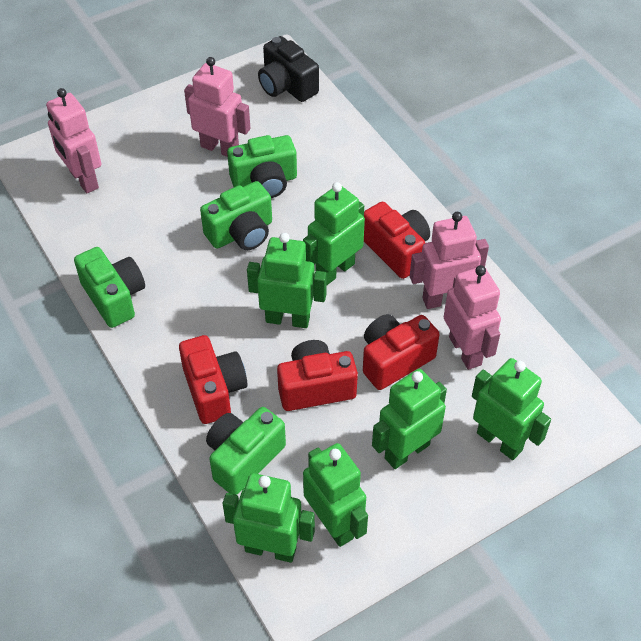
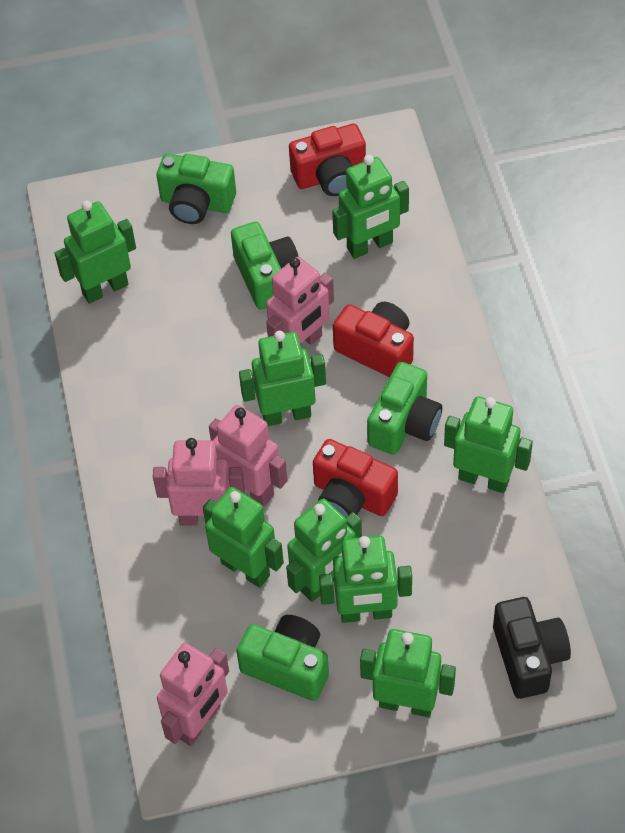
green robot: [223,473,315,563] [247,233,327,328] [303,182,365,286] [303,443,368,547] [372,369,447,469] [472,358,551,460] = 6 -> [55,200,136,304] [203,487,284,588] [239,331,326,426] [286,499,362,602] [319,535,412,623] [332,155,409,259] [360,629,456,717] [444,396,533,493] = 8
red camera: [179,335,247,424] [277,340,358,411] [363,314,440,390] [364,202,430,279] = 4 -> [289,124,366,196] [313,439,398,518] [333,302,414,377] = 3

